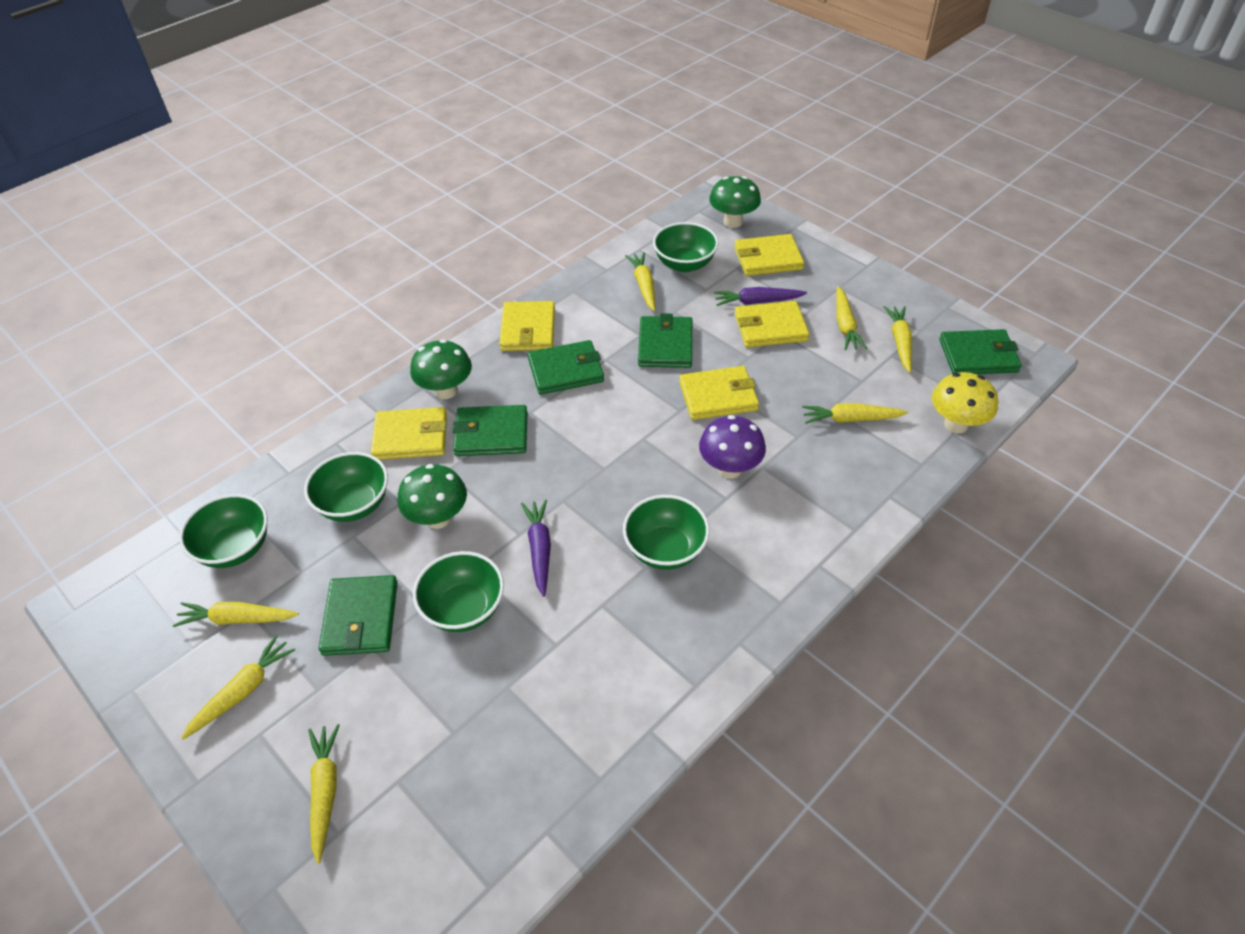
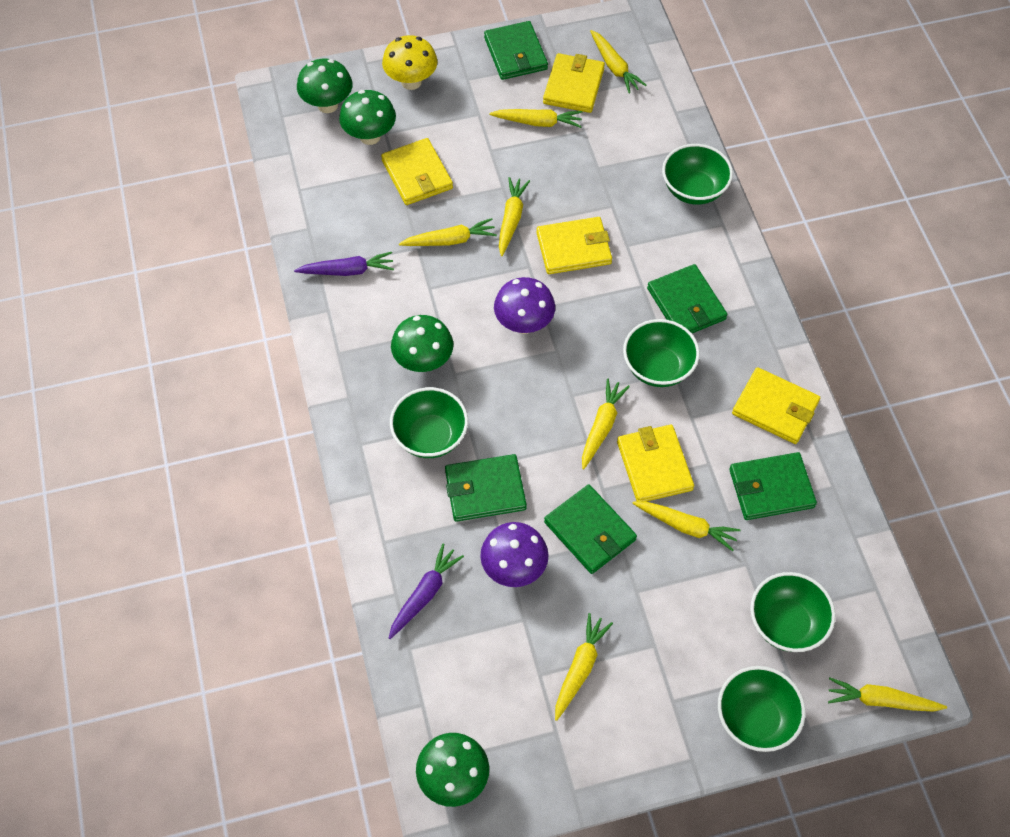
green mushroom: [398,464,467,529] [410,339,472,399] [709,176,761,228] = 3 -> [297,59,352,113] [339,90,396,145] [391,315,453,372] [416,733,489,807] = 4
purple mushroom: [699,415,766,479] = 1 -> [480,522,548,587] [494,277,555,334] = 2
yellow carrot: [173,602,299,627] [181,635,295,739] [308,724,340,864] [625,252,655,311] [802,403,908,424] [836,286,867,350] [884,306,912,373] = 7 -> [399,218,497,246] [490,109,582,128] [499,177,530,256] [555,613,613,721] [582,379,630,469] [590,30,647,94] [632,501,741,551] [828,677,947,712] = 8

